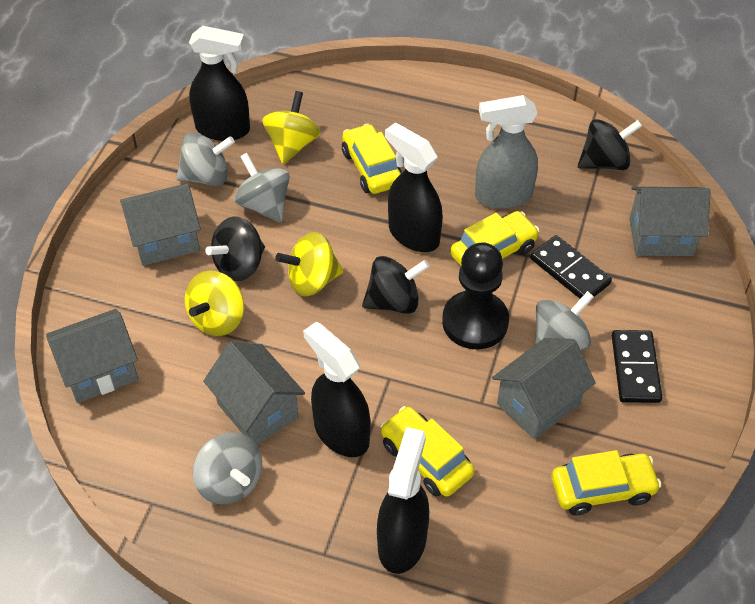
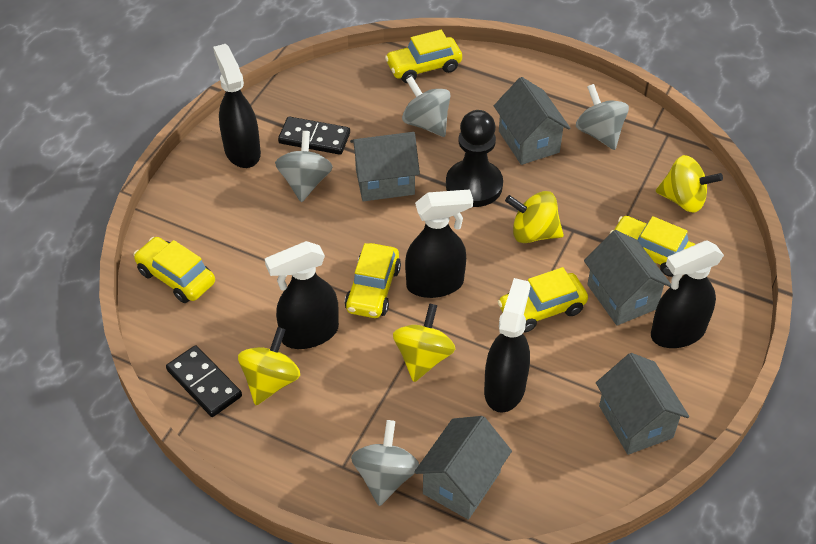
black spinning top: [205,217,265,281] [362,256,430,314] [578,119,642,170] = 3 -> none = 0
black spray bottle: [189,26,250,141] [303,322,371,457] [377,427,429,574] [385,122,443,252] = 4 -> [213,44,261,168] [265,241,339,349] [405,189,473,298] [484,278,530,413] [651,240,724,348] = 5
grey spray bottle: [475,95,538,209] = 1 -> none = 0
yellow car: [342,124,402,194] [380,406,475,497] [450,211,540,266] [551,450,661,515] = 4 -> [133,237,215,303] [345,243,401,318] [385,30,462,83] [498,267,588,333] [610,216,696,277] = 5
yellow spinning top: [185,270,244,336] [262,91,321,164] [275,232,344,297] = 3 -> [238,327,300,405] [393,303,455,382] [505,191,564,243] [656,155,723,212] = 4

